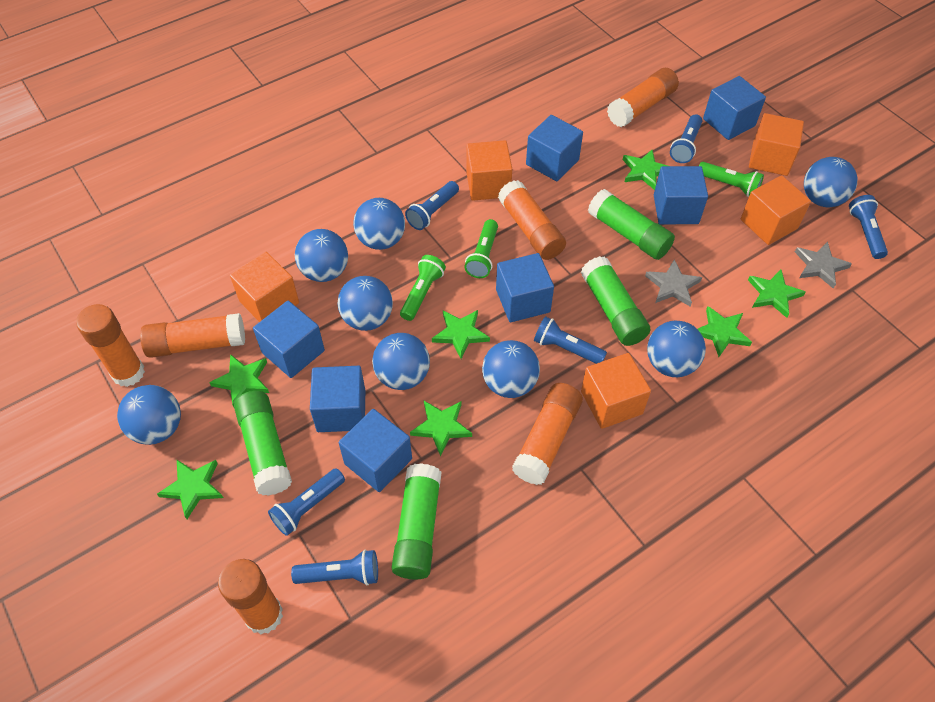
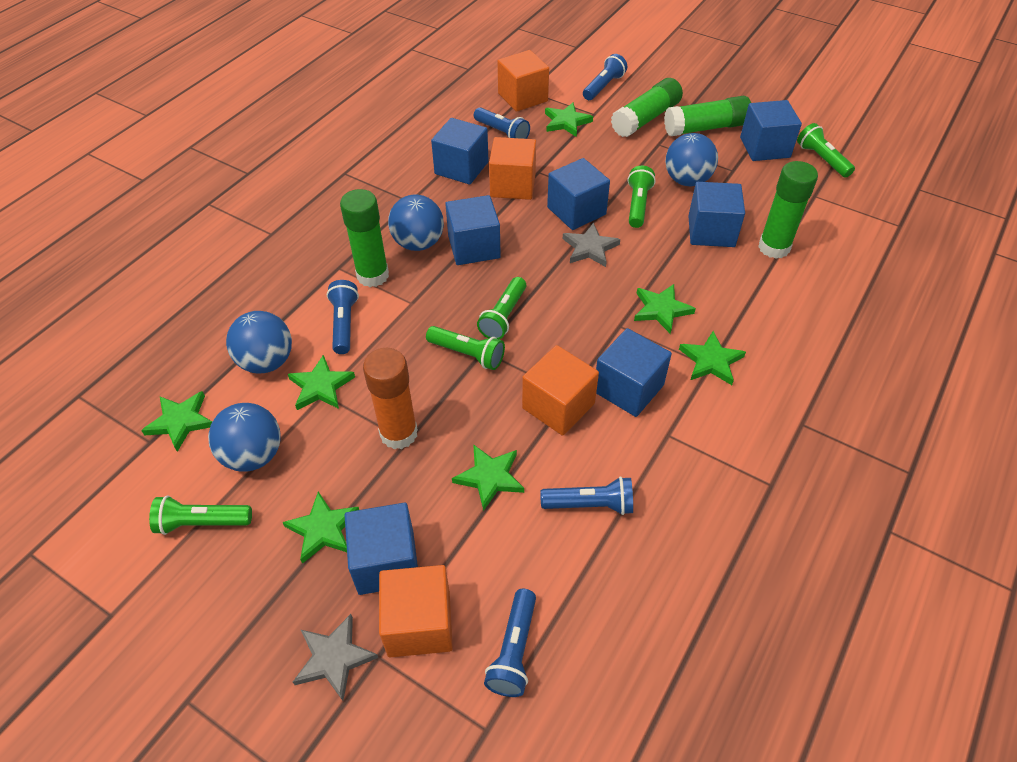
blue ball: [117,385,181,445] [295,229,348,282] [337,276,393,331] [353,198,405,250] [372,333,430,390] [482,340,540,398] [647,321,706,377] [804,157,858,207] = 8 -> [208,403,281,472] [226,311,292,373] [388,195,444,251] [665,133,718,186] = 4
blue flashlight: [268,468,345,536] [291,550,378,585] [405,181,459,230] [534,316,607,364] [670,114,702,163] [849,195,888,259] = 6 -> [327,280,359,354] [474,107,530,139] [484,589,536,697] [540,476,633,515] [583,54,627,100] = 5
green flashlight: [400,255,446,321] [464,219,498,278] [699,162,764,197] = 3 -> [149,495,252,535] [426,326,505,370] [477,277,526,339] [628,166,656,228] [797,123,855,178] = 5
orange cube: [230,252,299,322] [466,140,512,201] [581,353,651,429] [741,175,811,245] [749,113,804,176] = 5 -> [379,565,453,657] [489,137,536,200] [497,50,549,112] [522,345,599,436] = 4
orange glue stick: [76,304,145,387] [140,313,245,358] [218,559,283,634] [498,180,566,260] [512,383,583,485] [607,68,679,127] = 6 -> [363,348,418,449] = 1

